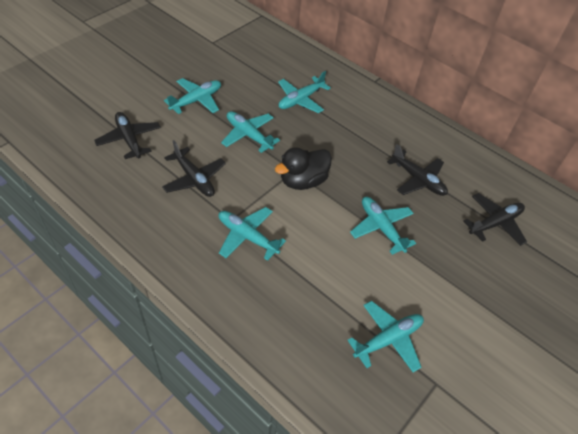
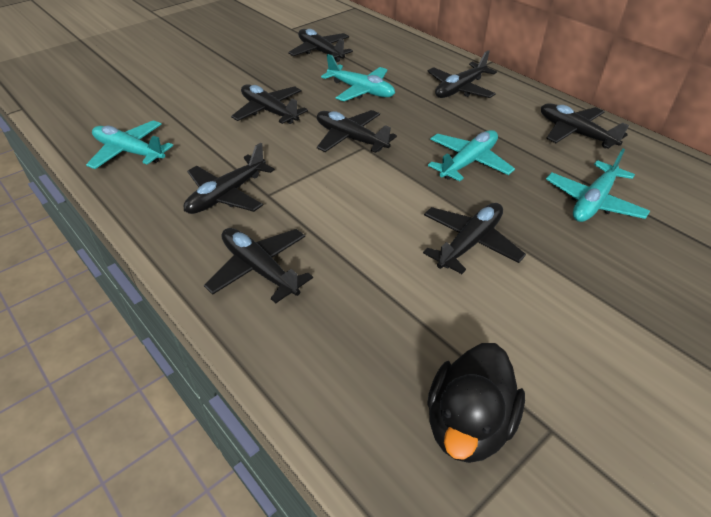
black plane: [94,112,161,159] [162,140,226,197] [387,144,448,196] [463,193,527,246] = 4 -> [183,143,275,214] [204,228,313,303] [231,84,308,124] [288,29,353,62] [317,110,397,153] [423,203,526,274] [427,50,497,98] [541,103,629,149] = 8
turquoise plane: [164,78,221,114] [218,207,286,261] [221,111,280,153] [278,71,331,113] [347,301,424,372] [350,197,416,255] = 6 -> [86,120,173,169] [321,54,395,101] [428,130,515,181] [546,148,650,222] = 4

